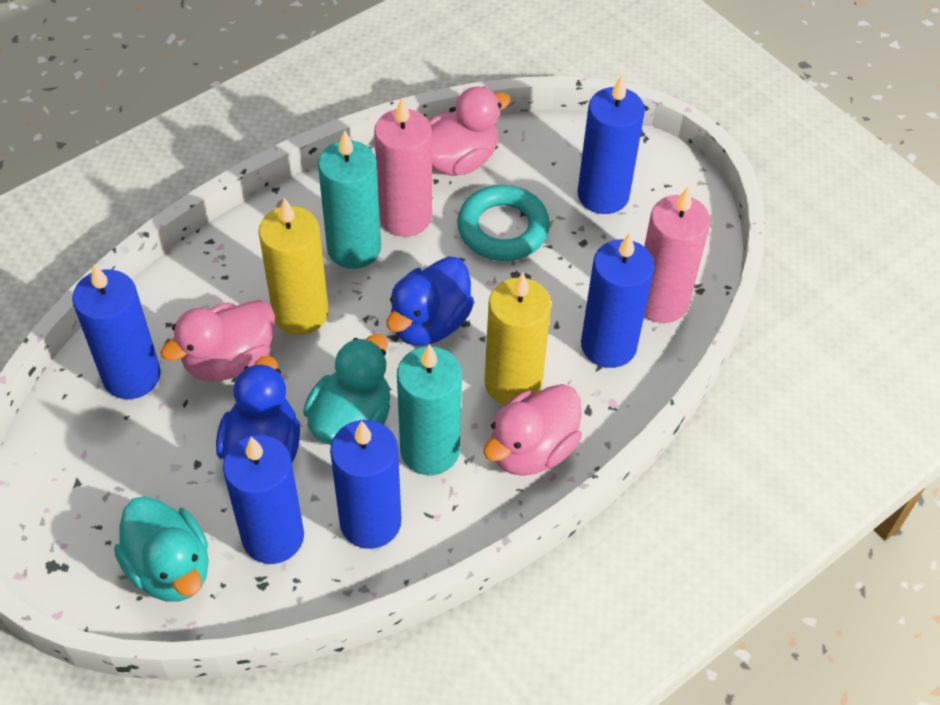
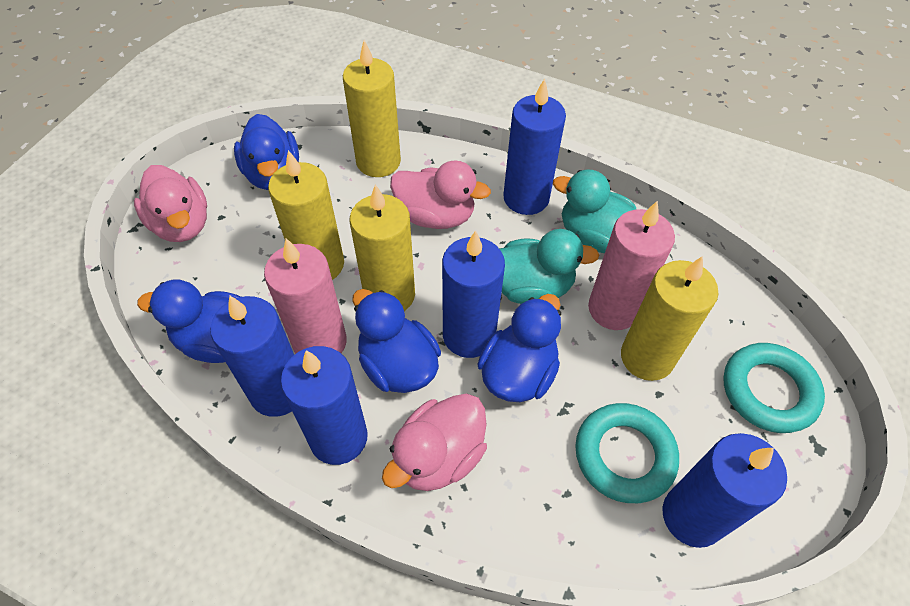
blue duck: [216,356,300,463] [386,256,474,345] = 2 -> [137,279,241,363] [234,114,299,190] [352,289,441,393] [477,294,561,402] = 4
turquoise candle: [318,130,381,269] [397,344,462,475] = 2 -> none = 0
turquoise ring: [457,185,550,261] = 1 -> [575,403,679,503] [723,343,825,433] = 2
yellow candle: [258,198,329,335] [484,272,552,405] = 2 -> [268,150,344,280] [343,40,401,177] [350,184,415,311] [621,256,718,381] = 4

